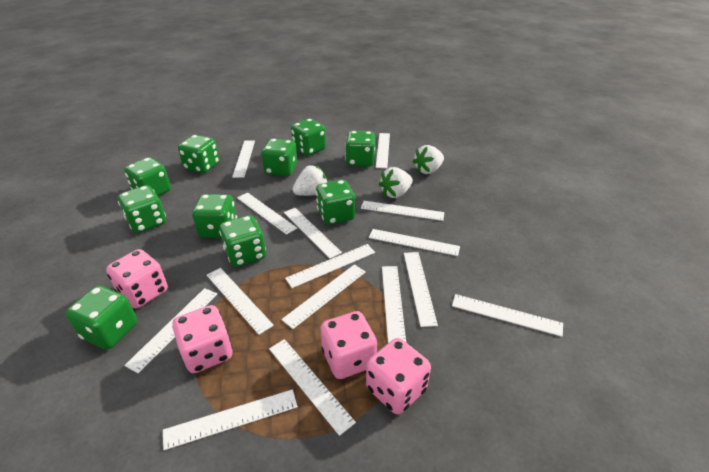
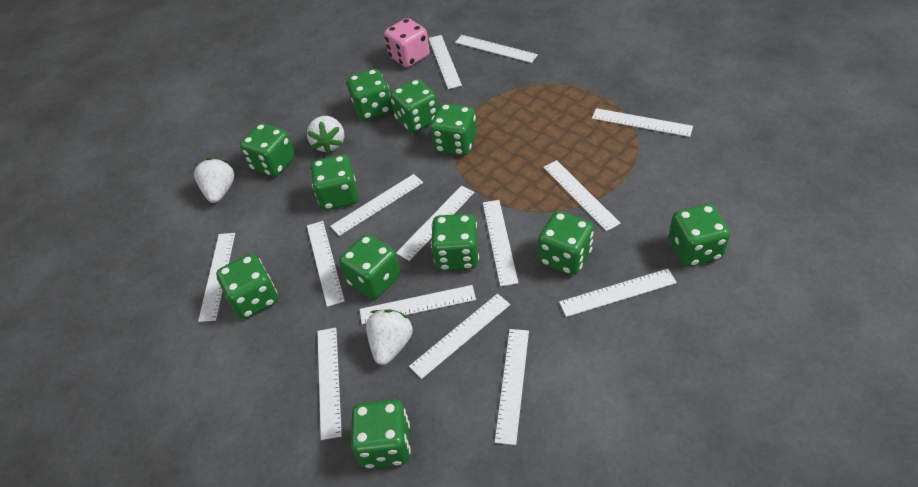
green dice: [66,286,137,349] [118,185,166,233] [124,157,171,196] [178,135,219,173] [192,194,237,238] [219,215,266,267] [262,138,297,177] [291,119,326,156] [316,180,355,225] [345,131,375,167] = 10 -> [216,254,278,319] [240,123,295,177] [310,155,359,210] [339,234,401,299] [347,69,392,120] [351,400,411,468] [390,79,438,133] [430,104,477,156] [431,214,479,271] [538,211,594,275] [669,204,730,267] = 11
pink dice: [106,249,168,308] [172,305,233,373] [320,311,377,379] [366,338,431,414] = 4 -> [384,18,430,68] = 1
white ruler: [124,288,217,373] [163,389,298,450] [207,268,274,335] [232,140,255,178] [237,193,297,235] [269,339,356,436] [281,264,366,329] [284,208,342,259] [285,244,375,288] [361,201,445,221] [369,229,460,256] [376,133,390,168] [382,266,406,343] [404,252,438,327] [452,294,563,337] = 15 -> [198,233,235,322] [307,221,345,307] [317,328,342,440] [330,174,423,236] [360,285,476,324] [396,186,475,261] [409,294,510,379] [428,35,462,89] [455,35,538,63] [483,200,518,287] [495,329,529,445] [543,160,621,231] [559,269,677,317] [592,108,693,137] = 14

